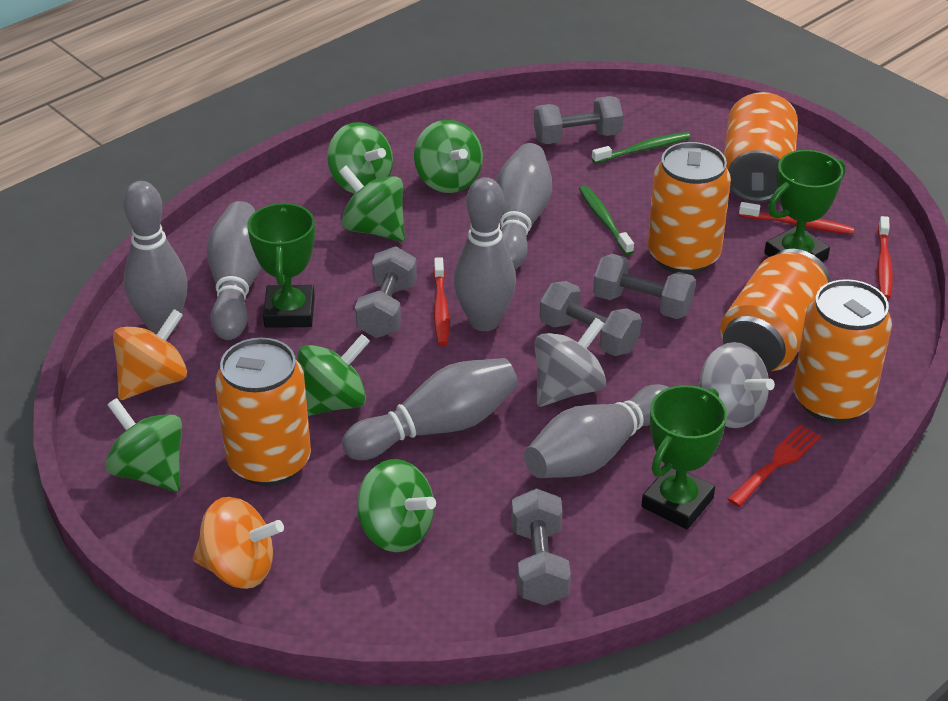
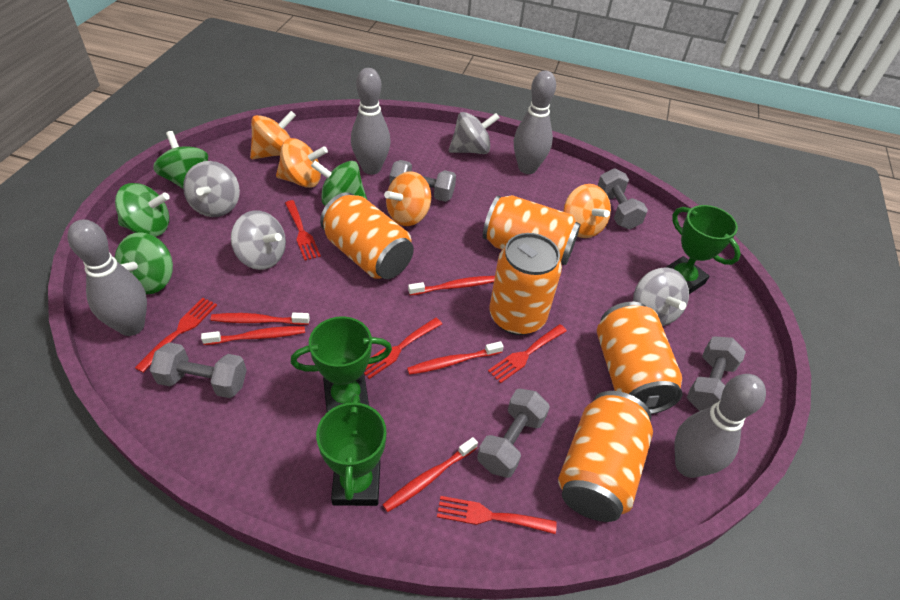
green spinning top: [105,398,182,492] [297,334,370,416] [327,122,393,194] [339,165,405,241] [357,459,436,552] [414,120,483,193] = 6 -> [115,183,170,237] [115,232,173,294] [153,131,208,189] [311,160,367,206] = 4
green toothbrush: [579,185,634,255] [592,132,691,164] = 2 -> none = 0
grey bowling pin: [123,181,188,334] [207,201,262,340] [342,358,518,460] [454,177,516,331] [496,143,552,269] [524,384,670,478] = 6 -> [67,220,147,336] [351,68,391,175] [514,70,556,174] [674,374,766,478] = 4
grey spinning top: [535,318,606,407] [698,342,775,428] = 2 -> [183,161,240,217] [231,210,286,270] [449,112,500,154] [633,268,689,326] = 4
orange spinning top: [113,309,187,400] [193,497,284,589] = 2 -> [250,111,296,159] [276,138,328,188] [384,171,431,226] [563,184,611,238] = 4
red fork: [728,425,821,507] = 1 -> [135,298,217,373] [285,200,321,260] [364,318,442,379] [437,496,557,534] [488,324,567,383] = 5
red toothbrush: [433,257,449,346] [739,202,854,234] [877,216,893,299] = 3 -> [201,326,305,345] [211,313,310,325] [383,437,478,512] [407,341,504,375] [408,276,495,295] = 5

